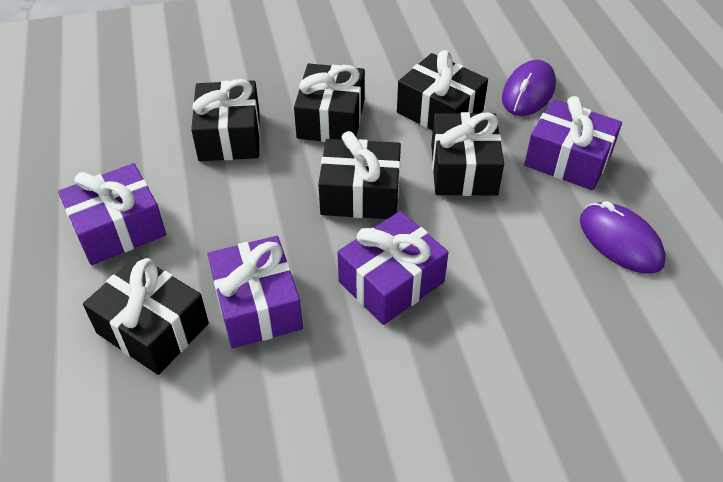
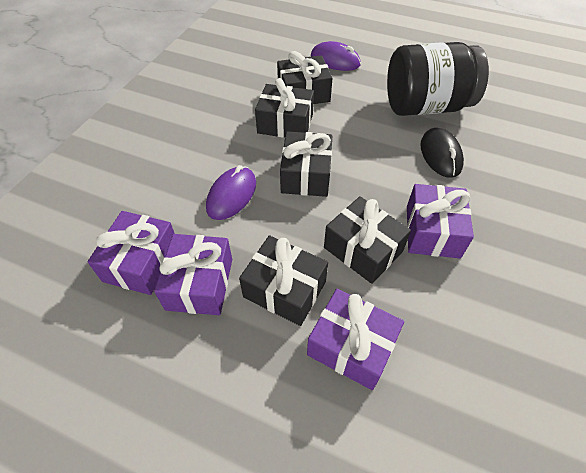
black gift: [83,255,209,375] [191,79,260,161] [294,63,365,142] [318,131,401,219] [397,50,488,131] [431,112,504,196] = 6 -> [239,235,328,326] [255,78,314,138] [277,51,332,104] [280,131,332,197] [324,196,411,284] = 5
black jar: none = 0 -> [387,42,489,116] = 1
black mouse: none = 0 -> [420,128,464,178] = 1

